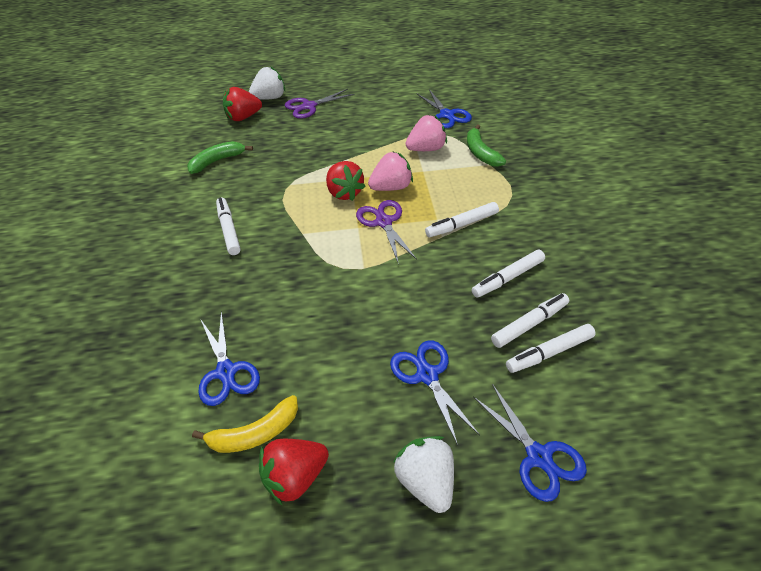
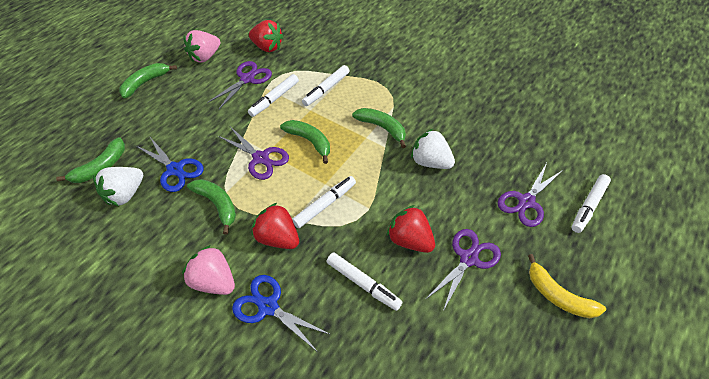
blue scissors: [199,311,260,406] [390,340,480,446] [417,89,472,128] [473,384,587,502] = 4 -> [135,136,204,192] [232,275,331,352] = 2
green banana: [187,141,253,174] [467,124,506,167] = 2 -> [56,137,125,183] [119,63,177,98] [187,179,236,235] [280,120,330,164] [352,108,406,148] = 5
purple scissors: [285,89,355,119] [356,200,417,262] = 2 -> [207,61,272,109] [218,127,289,180] [426,229,501,311] [497,163,563,227] = 4

